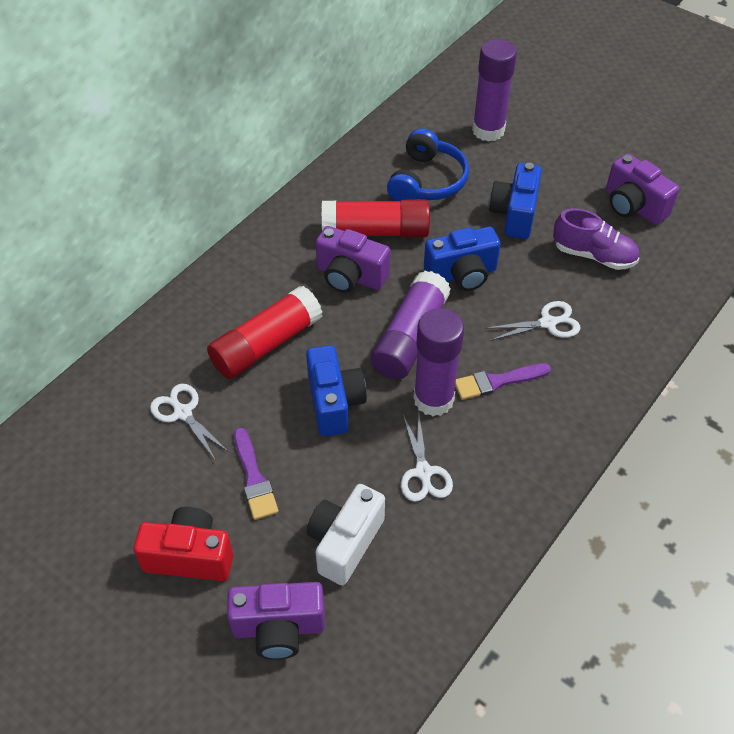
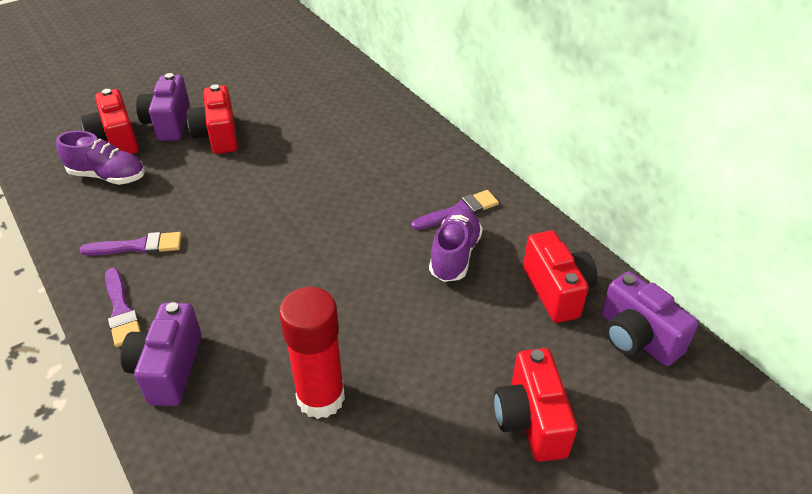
blue camera: [306,345,367,436] [424,227,501,291] [489,163,542,239] = 3 -> none = 0
blue headphones: [387,128,469,201] = 1 -> none = 0
purple brush: [234,428,278,520] [455,363,551,400] = 2 -> [79,232,182,256] [105,268,141,347] [412,190,499,230] = 3
purple glue stick: [371,271,451,379] [414,308,464,416] [472,39,517,142] = 3 -> none = 0
purple shoe: [553,208,639,270] = 1 -> [56,130,145,185] [429,209,483,282] = 2
red camera: [134,507,233,581] = 1 -> [81,89,139,154] [187,84,238,154] [494,348,577,462] [523,231,597,323] = 4
red glue stick: [207,286,323,379] [322,200,430,237] = 2 -> [279,287,345,419] = 1
white camera: [307,484,385,586] = 1 -> none = 0
white scissors: [150,384,229,461] [401,414,453,502] [485,301,580,341] = 3 -> none = 0

